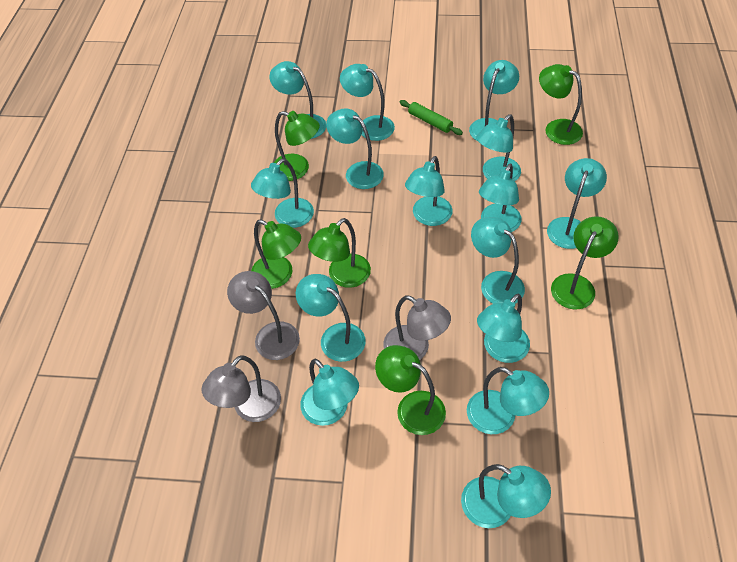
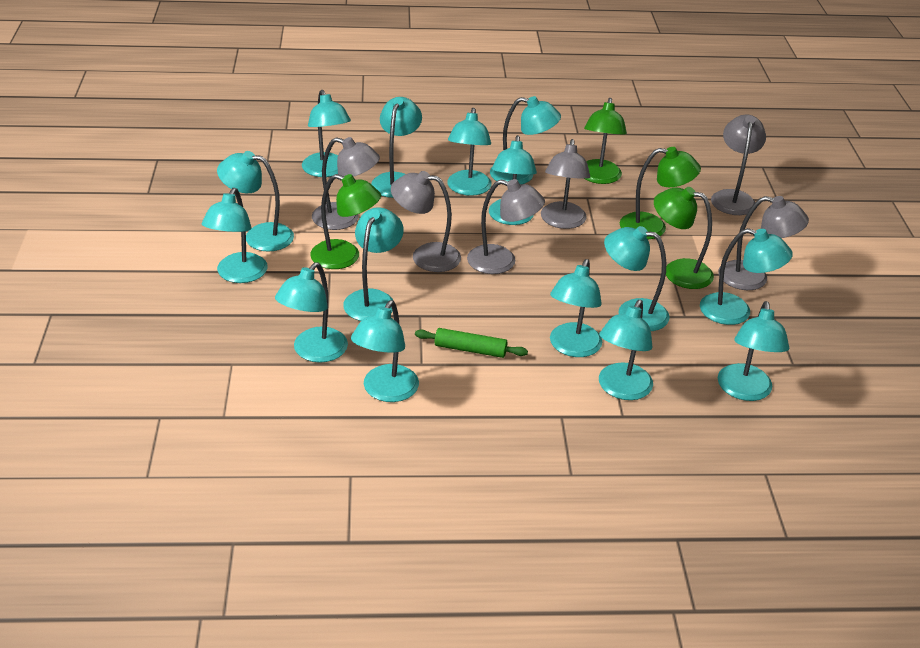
green lamp: [251,220,301,289] [273,111,320,181] [308,218,371,288] [375,345,446,435] [539,64,583,145] [551,216,619,310] = 6 -> [310,174,381,269] [584,98,627,184] [620,147,701,239] [654,187,714,289] = 4
grey lamp: [202,355,281,422] [227,271,300,360] [383,295,451,360] = 3 -> [312,137,380,230] [391,171,461,272] [467,179,545,274] [541,139,590,229] [711,115,766,215] [718,196,809,290] = 6

